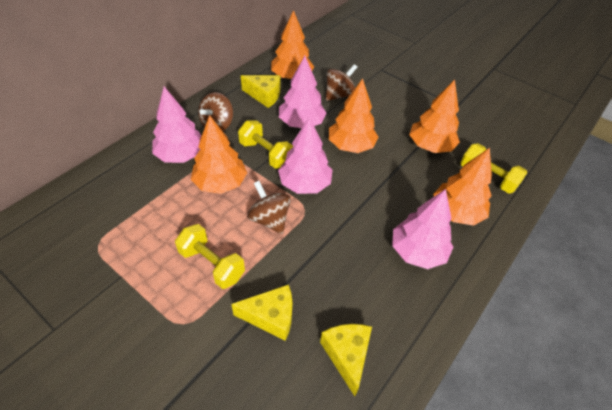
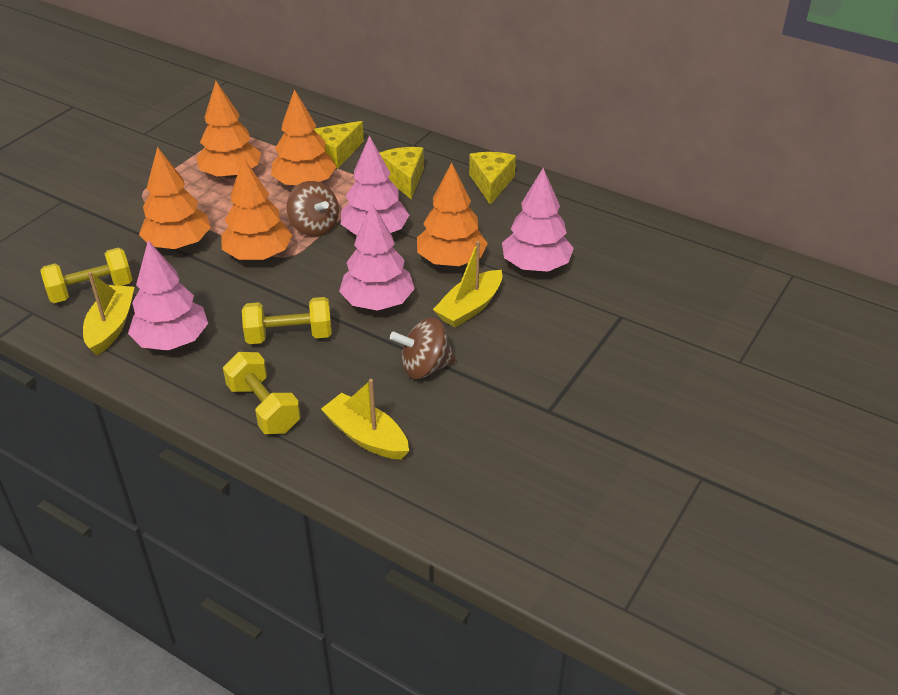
brown spinning top: [198,92,233,131] [247,181,291,234] [326,64,357,101] = 3 -> [287,181,339,237] [390,318,456,379] = 2
yellow boat: none = 0 -> [83,272,134,355] [321,379,409,460] [433,241,503,328] = 3

